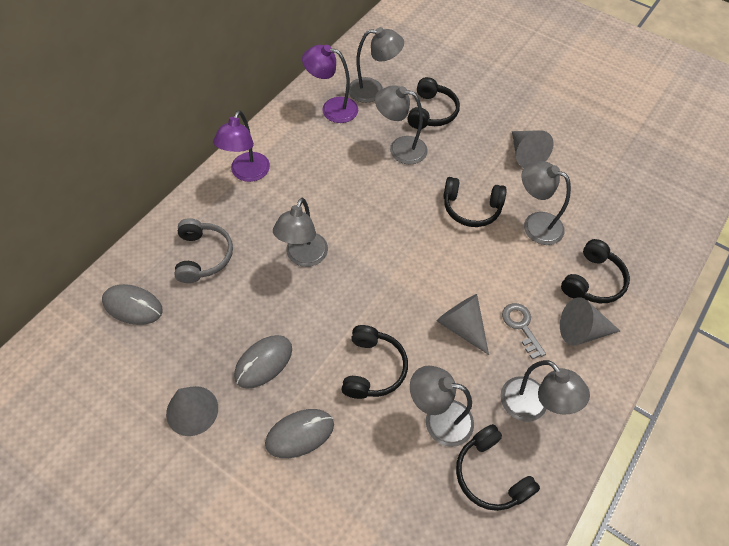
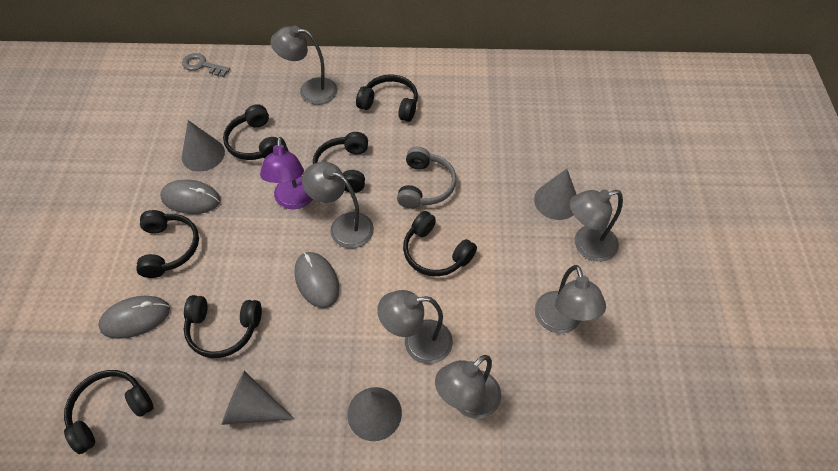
black headphones: [341,325,408,399] [407,77,460,129] [443,177,507,227] [456,424,540,511] [561,239,630,303] = 5 -> [64,370,154,454] [136,210,199,278] [184,295,262,358] [223,104,282,160] [313,132,368,193] [356,74,418,122] [403,211,477,276] = 7
purple lamp: [213,110,270,182] [302,45,358,123] = 2 -> [260,137,313,209] = 1

